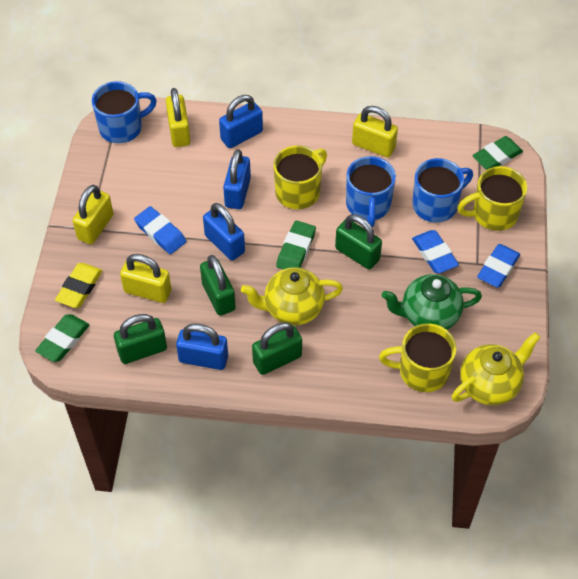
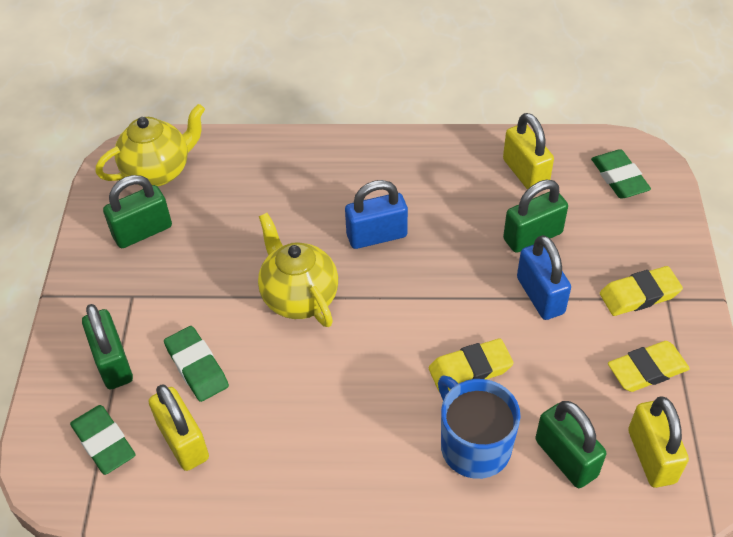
blue eraser: [134,206,186,254] [412,230,459,273] [477,244,520,288] = 3 -> none = 0
blue mug: [92,81,157,143] [346,156,396,227] [412,158,473,223] = 3 -> [438,375,521,479] = 1
blue padlock: [176,323,228,370] [203,203,245,261] [219,95,263,148] [223,149,251,209] = 4 -> [345,180,408,249] [517,235,571,320] = 2
green teapot: [382,274,482,330] = 1 -> none = 0
yellow eraser: [55,263,102,308] = 1 -> [429,338,513,393] [600,266,683,316] [608,341,690,392] = 3
yellow mug: [273,145,327,209] [379,323,457,392] [457,166,527,231] = 3 -> none = 0
yellow padlock: [72,185,113,244] [120,254,171,303] [166,88,190,147] [352,106,398,157] = 4 -> [149,384,209,471] [503,113,554,190] [628,397,689,488] = 3

